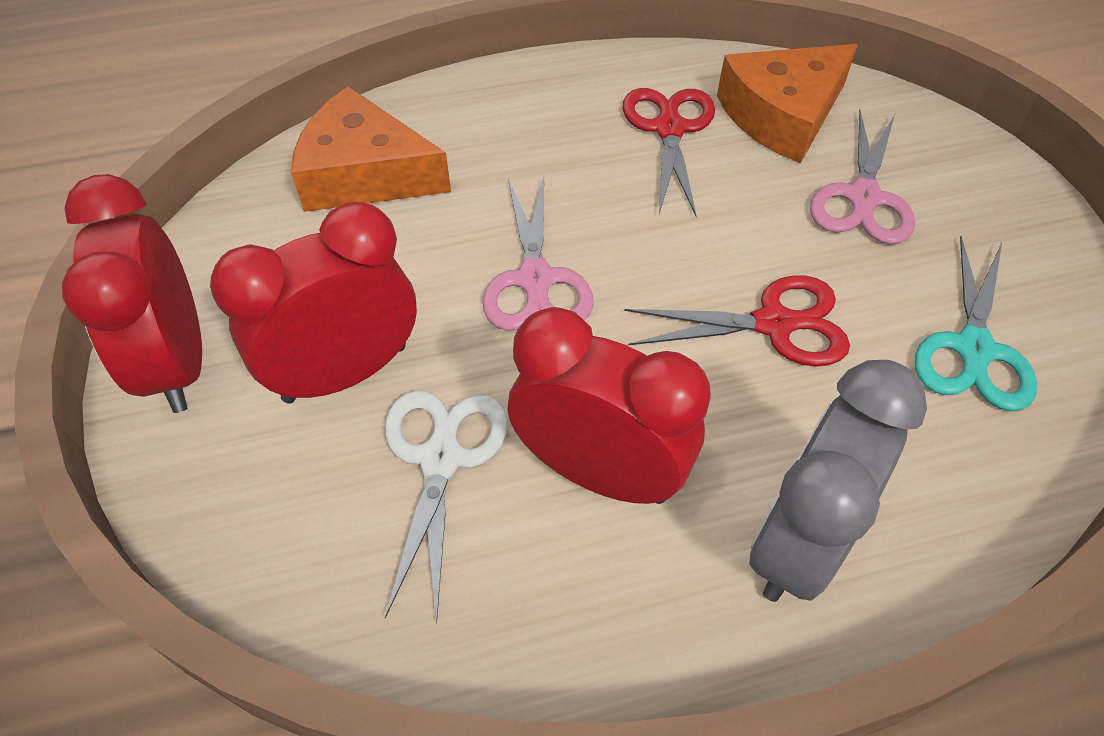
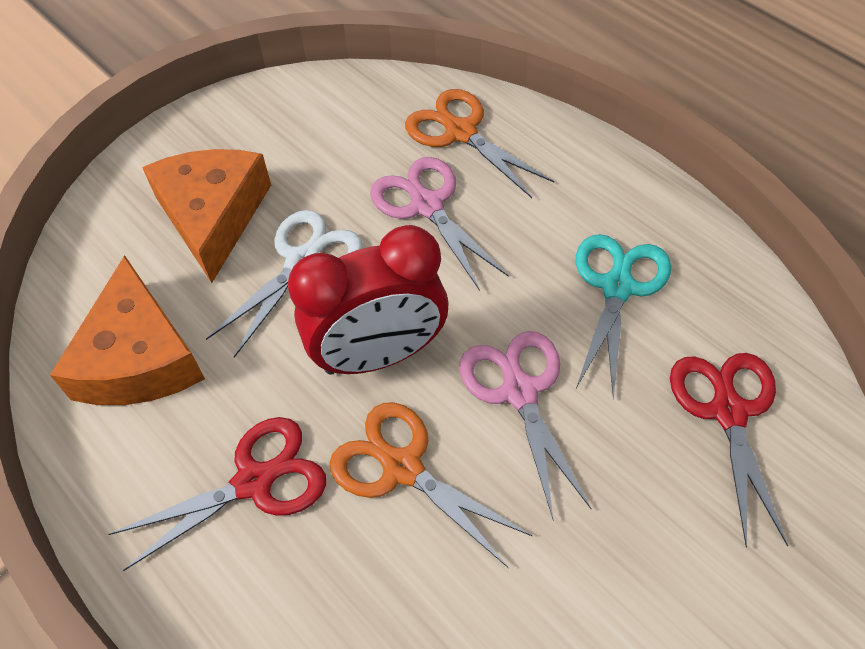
grey clock: [749,360,927,602] = 1 -> none = 0
orange scissors: none = 0 -> [329,402,533,568] [405,89,554,198] = 2
red clock: [62,174,202,413] [210,202,417,404] [507,307,711,504] = 3 -> [288,225,448,375] = 1

